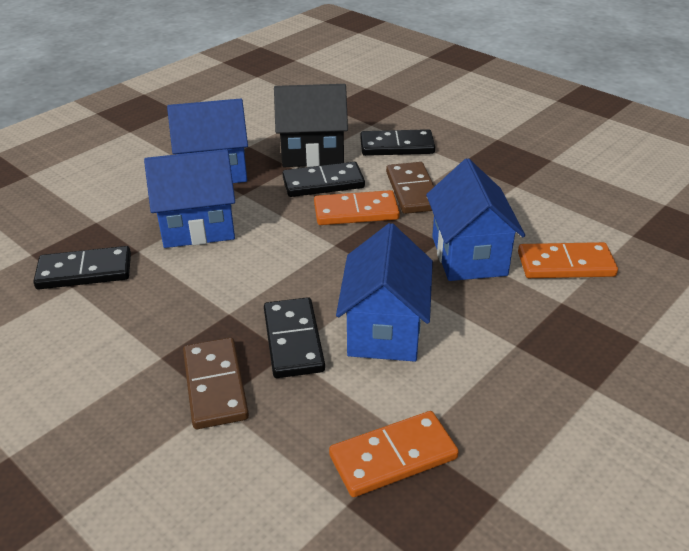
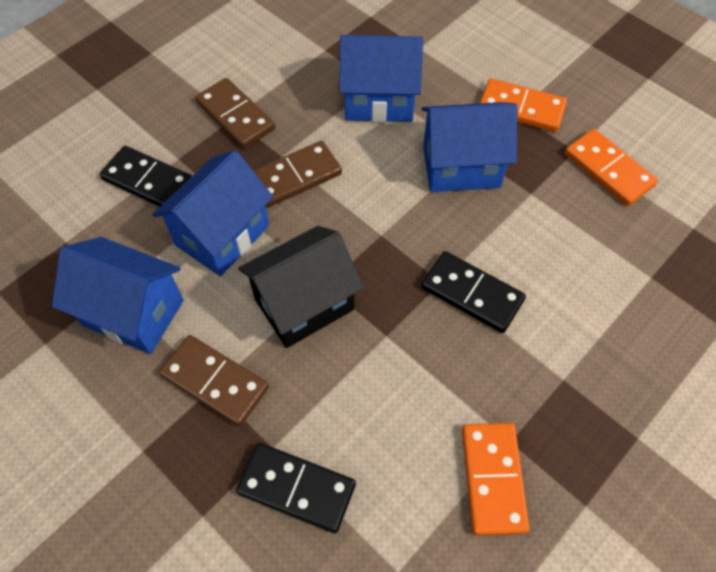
black domino: [33,246,131,289] [264,297,325,378] [282,162,365,197] [360,129,435,156] = 4 -> [100,146,192,207] [236,443,356,533] [421,251,526,333] = 3
brown domino: [183,337,249,429] [386,162,435,214] = 2 -> [159,335,269,426] [195,78,275,148] [253,141,342,208] = 3

